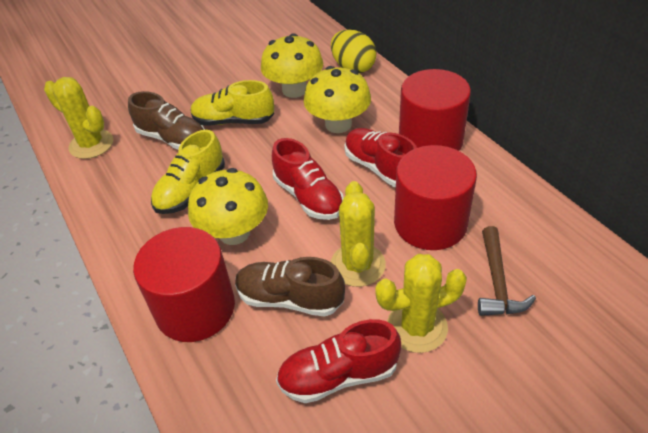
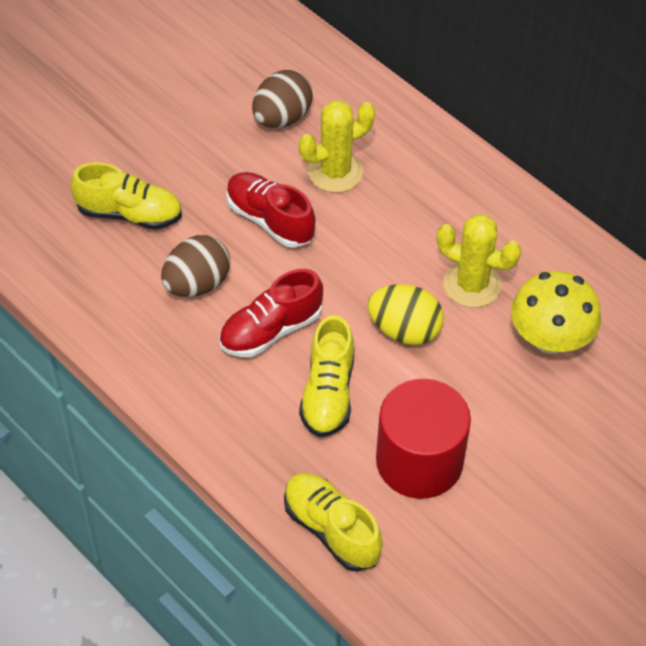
brown egg: none = 0 -> [161,235,230,297] [252,70,313,128] = 2
brown hammer: [478,226,536,316] = 1 -> none = 0
brown shoe: [128,91,205,150] [235,257,345,317] = 2 -> none = 0
red cylinder: [133,227,235,342] [394,145,477,250] [399,69,471,151] = 3 -> [376,379,471,499] = 1
red shoe: [272,138,343,220] [276,319,401,403] [344,128,417,187] = 3 -> [219,269,323,357] [226,172,316,248] = 2
yellow cactus: [44,77,113,159] [331,181,386,287] [375,254,467,353] = 3 -> [299,100,375,193] [437,214,521,308] = 2
yellow mushroom: [188,168,268,245] [261,33,323,98] [304,66,371,133] = 3 -> [511,271,601,354] = 1
yellow shoe: [151,130,225,214] [190,80,274,126] = 2 -> [71,162,182,230] [284,473,383,572] [299,315,355,437] = 3

